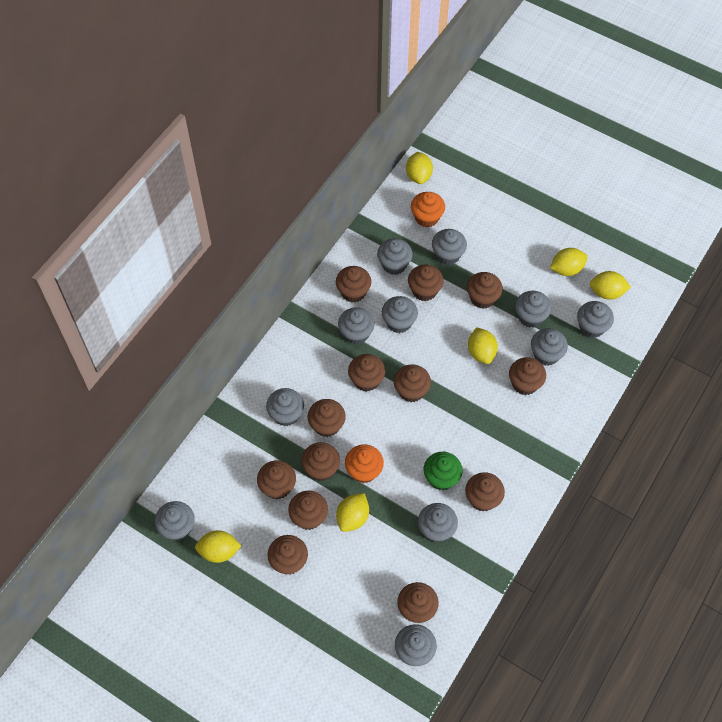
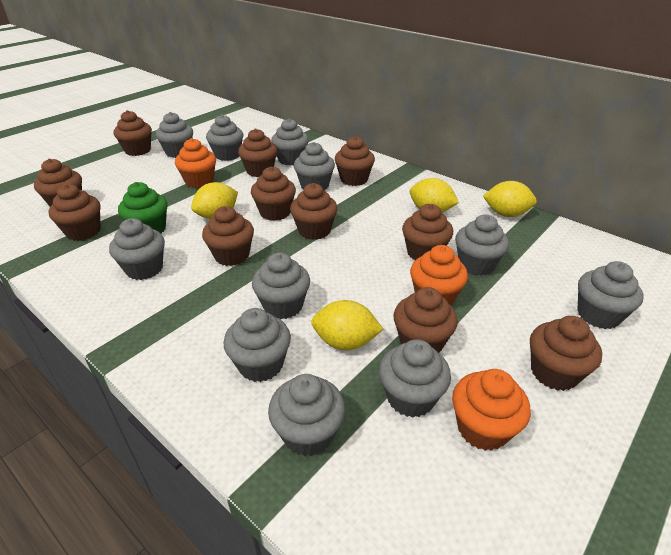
brown cupcake: [257,460,296,499] [268,535,308,575] [288,491,328,530] [301,442,340,481] [308,399,346,437] [336,266,371,302] [348,354,385,392] [394,364,431,402] [397,582,439,623] [408,264,444,301] [465,472,505,512] [467,272,503,309] [509,357,546,395] = 13 -> [34,159,82,207] [48,184,101,241] [114,110,152,156] [202,206,254,266] [238,129,277,177] [251,166,296,221] [290,183,338,240] [335,136,375,186] [393,287,458,353] [402,204,453,260] [530,316,602,391] = 11
orange cupcake: [345,444,384,483] [411,192,445,228] = 2 -> [175,138,216,188] [410,245,468,305] [452,369,531,451] = 3
yellow lemon: [195,530,241,563] [336,493,369,532] [406,152,433,184] [468,327,498,364] [550,248,588,276] [589,271,631,300] = 6 -> [191,182,238,219] [311,300,383,350] [410,178,459,213] [483,181,537,217] = 4

